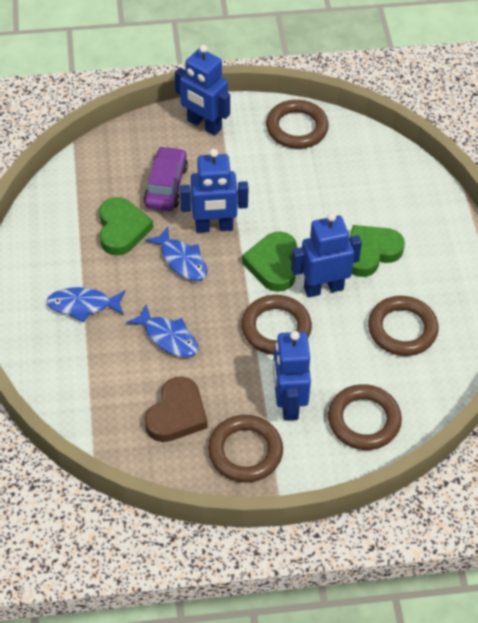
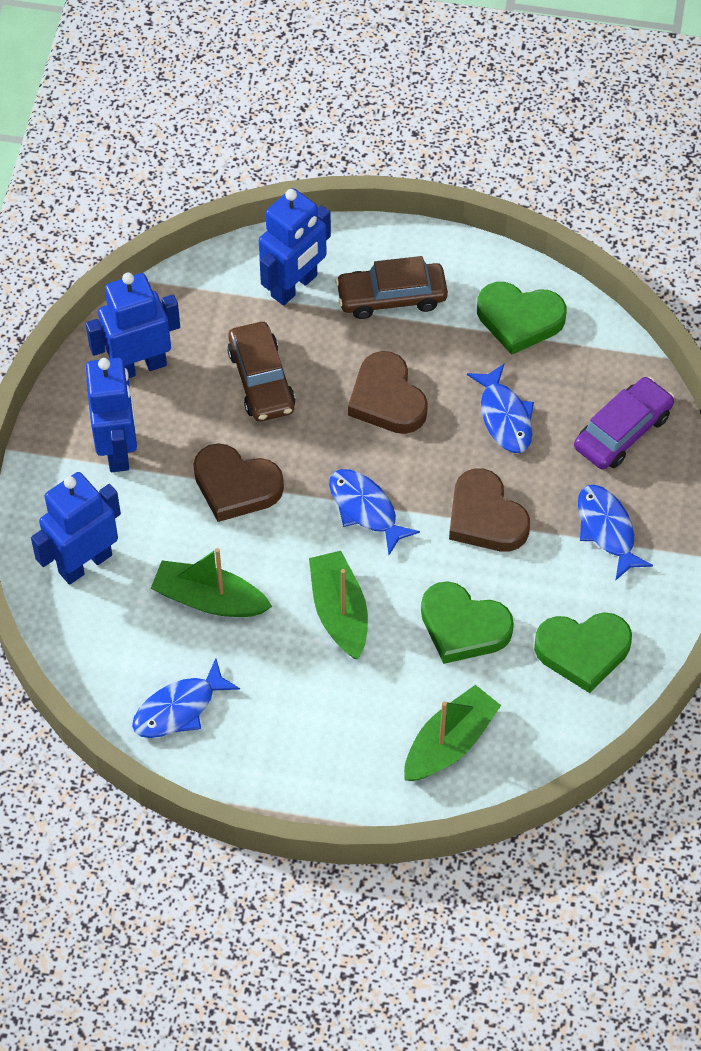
blue fish: [46,287,125,322] [126,305,199,358] [145,226,207,281] = 3 -> [132,658,240,738] [329,469,420,555] [467,364,534,453] [578,485,653,581] = 4
brown car: none = 0 -> [227,322,296,422] [335,256,448,319] = 2
brown heart: [145,377,208,442] = 1 -> [193,443,284,522] [348,351,428,434] [449,468,530,552] = 3
brown ring: [208,415,283,483] [241,295,312,355] [266,100,329,149] [328,384,402,450] [368,296,439,356] = 5 -> none = 0
green boat: none = 0 -> [151,548,272,617] [309,551,368,659] [404,685,501,781] = 3

